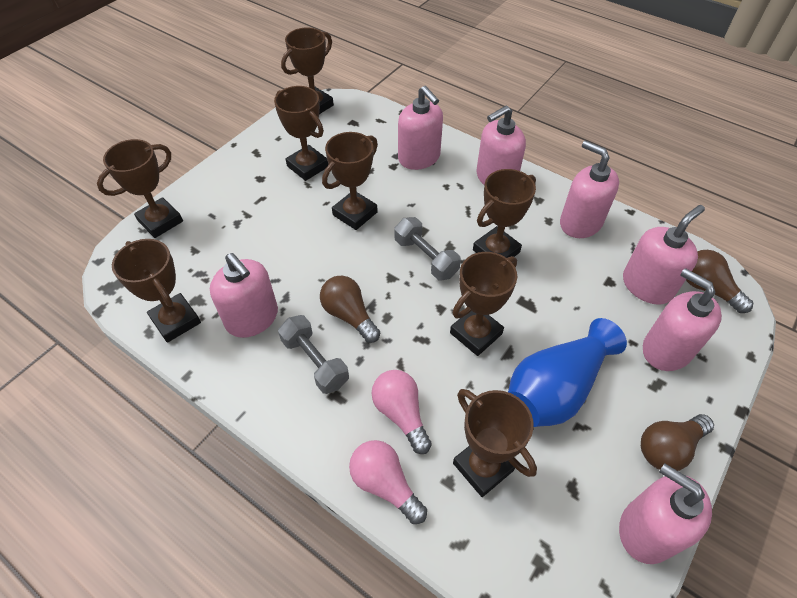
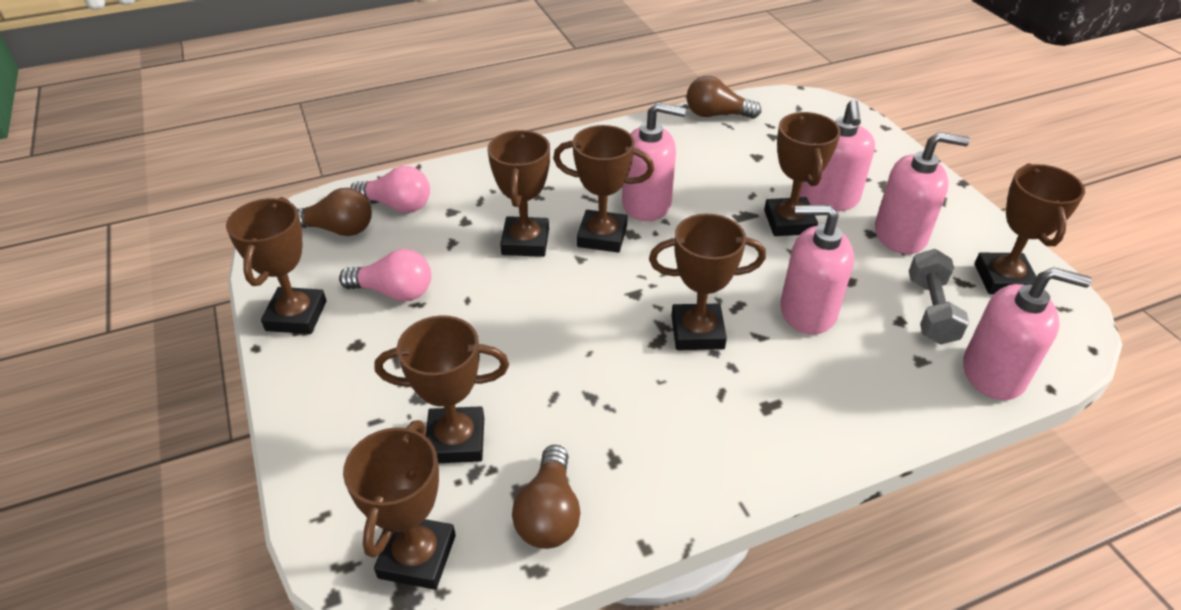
blue vase: [508,318,627,427] = 1 -> none = 0
grey dumbbell: [278,315,349,394] [394,217,461,280] = 2 -> [909,249,969,345] = 1
pink soap dispenser: [210,253,278,338] [398,86,443,170] [477,106,526,185] [560,141,619,238] [619,463,712,564] [623,205,705,305] [643,268,722,371] = 7 -> [622,102,686,221] [780,205,854,334] [799,99,875,212] [875,132,970,254] [963,267,1092,400] = 5

